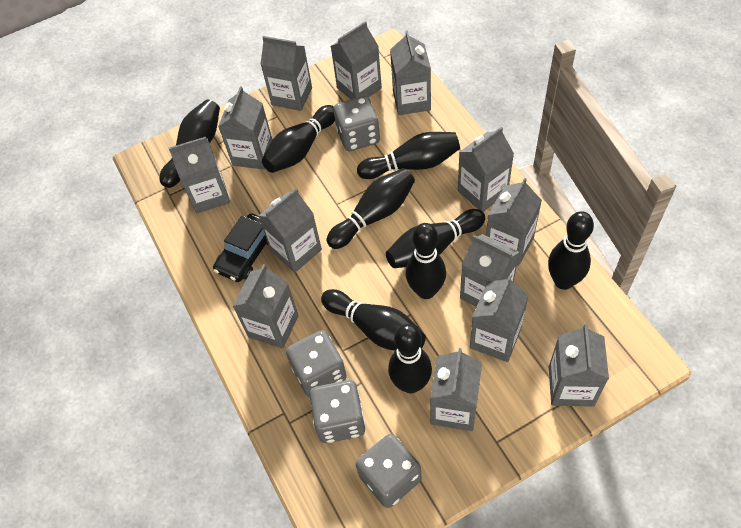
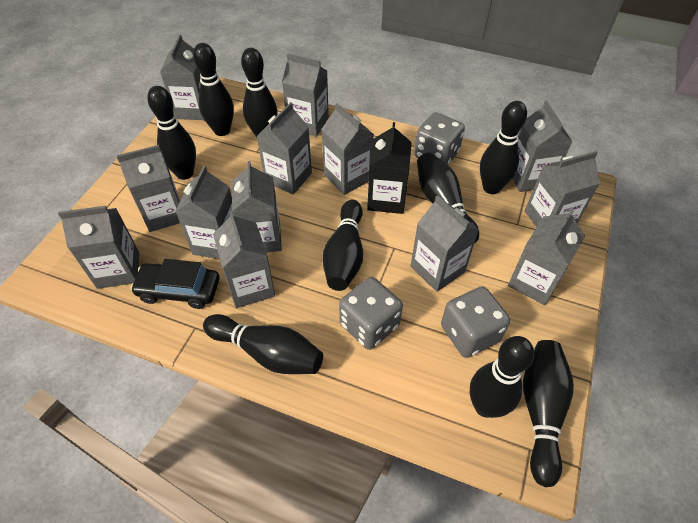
black carton: none = 0 -> [367,122,412,214] = 1
grey dice: [286,330,347,397] [310,380,365,443] [333,96,380,151] [356,434,421,508] = 4 -> [339,277,403,350] [414,112,465,165] [441,286,510,358] = 3

